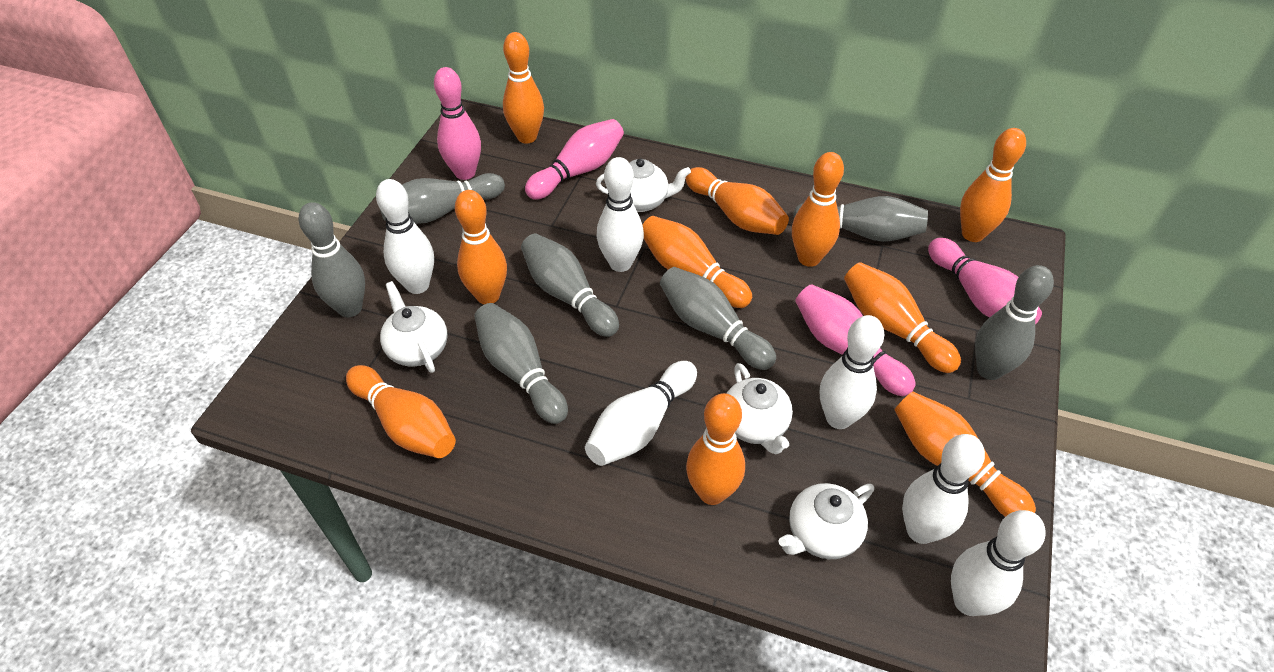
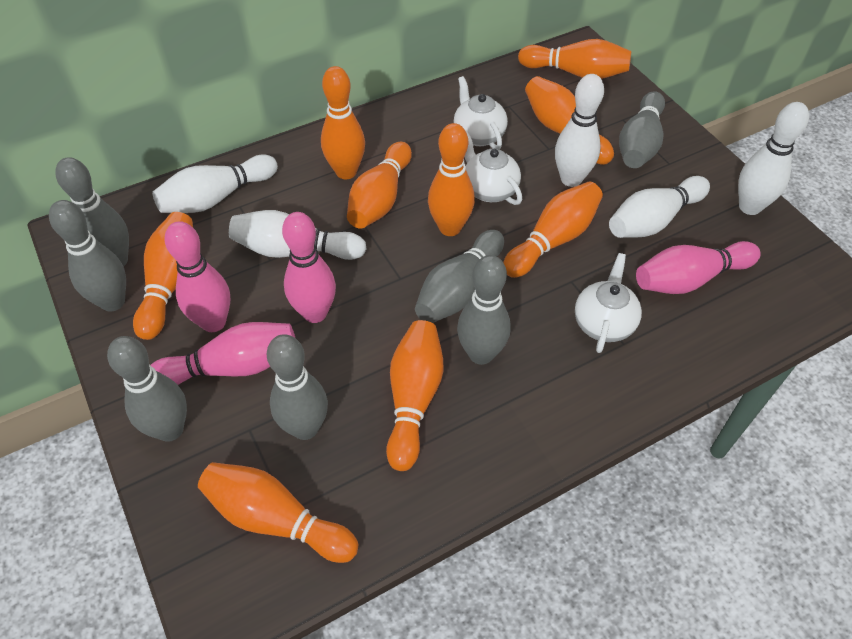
orange bowling pin: [346,365,456,458] [455,190,507,305] [503,32,544,143] [643,216,752,308] [685,167,789,235] [686,393,745,505] [792,152,844,267] [844,262,961,373] [895,392,1036,517] [960,128,1026,242] = 10 -> [133,212,193,340] [198,462,358,563] [321,66,365,179] [347,142,412,229] [386,320,443,471] [428,123,475,236] [503,182,603,278] [518,39,631,79] [525,76,614,165] = 9
white bowling pin: [376,179,434,294] [585,361,697,466] [596,157,644,272] [820,315,884,429] [902,434,985,544] [951,510,1046,616] = 6 -> [152,155,278,213] [229,210,367,260] [555,74,604,187] [609,176,710,238] [738,102,809,215] = 5
white teapot: [380,281,448,373] [596,159,691,212] [726,363,793,455] [779,483,874,559] = 4 -> [453,76,508,149] [465,131,522,205] [575,253,642,353] = 3

